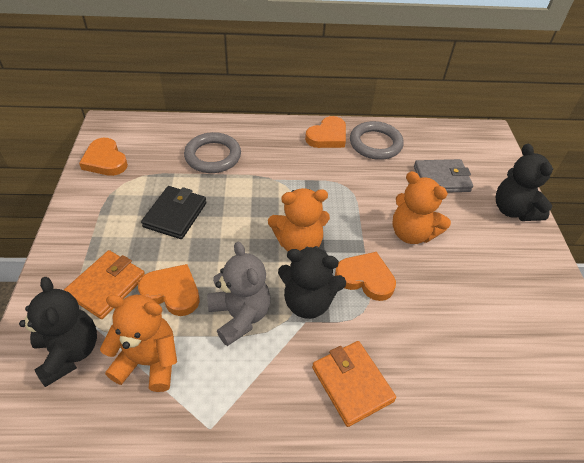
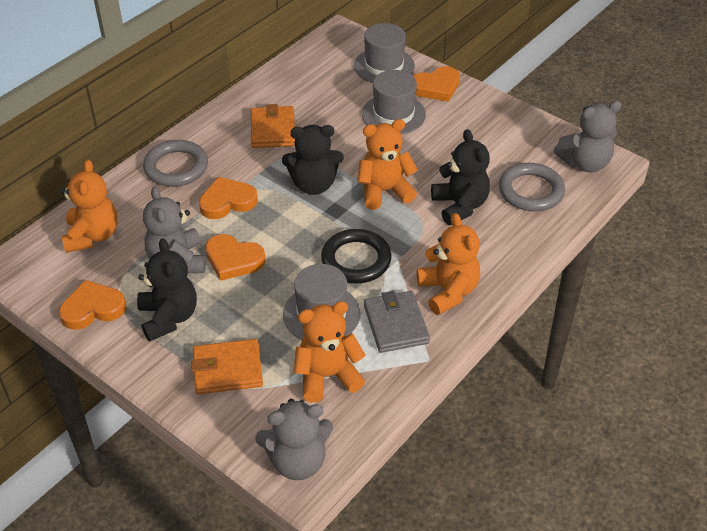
black ring: none = 0 -> [321,229,392,284] = 1
black wallet: [141,186,207,239] = 1 -> none = 0
grey hat: none = 0 -> [283,264,360,340] [354,23,415,83] [362,70,426,134] = 3
grey teddy bear: [207,242,270,346] = 1 -> [143,186,206,273] [255,399,333,480] [554,101,622,173] = 3
orange teddy bear: [100,295,177,392] [268,188,330,252] [392,171,451,244] = 3 -> [61,160,117,253] [294,301,366,402] [357,119,418,210] [417,213,480,315] = 4

